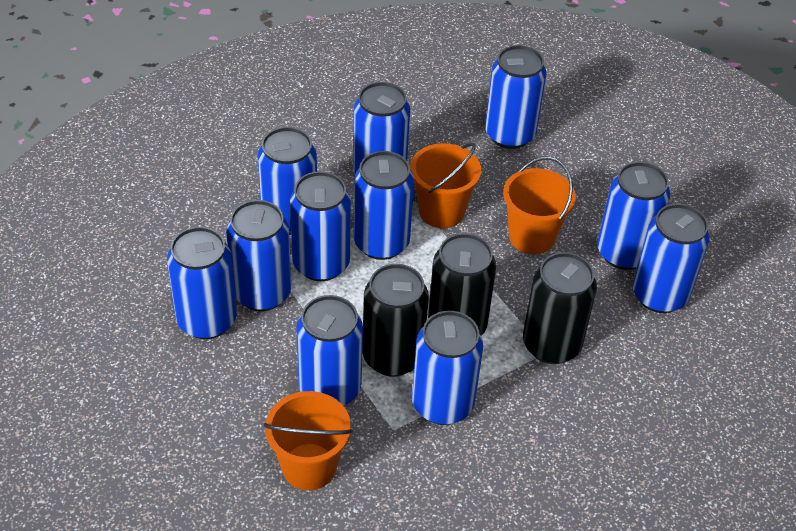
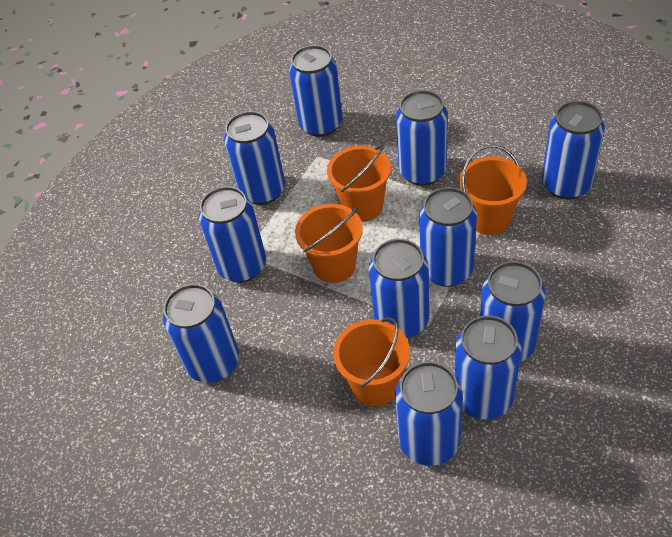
black can: [362,264,429,377] [428,233,496,336] [523,252,597,364] = 3 -> none = 0
orange bucket: [264,391,353,491] [410,143,481,228] [503,156,576,254] = 3 -> [295,204,363,283] [327,144,391,222] [333,317,410,406] [459,145,527,235] = 4

